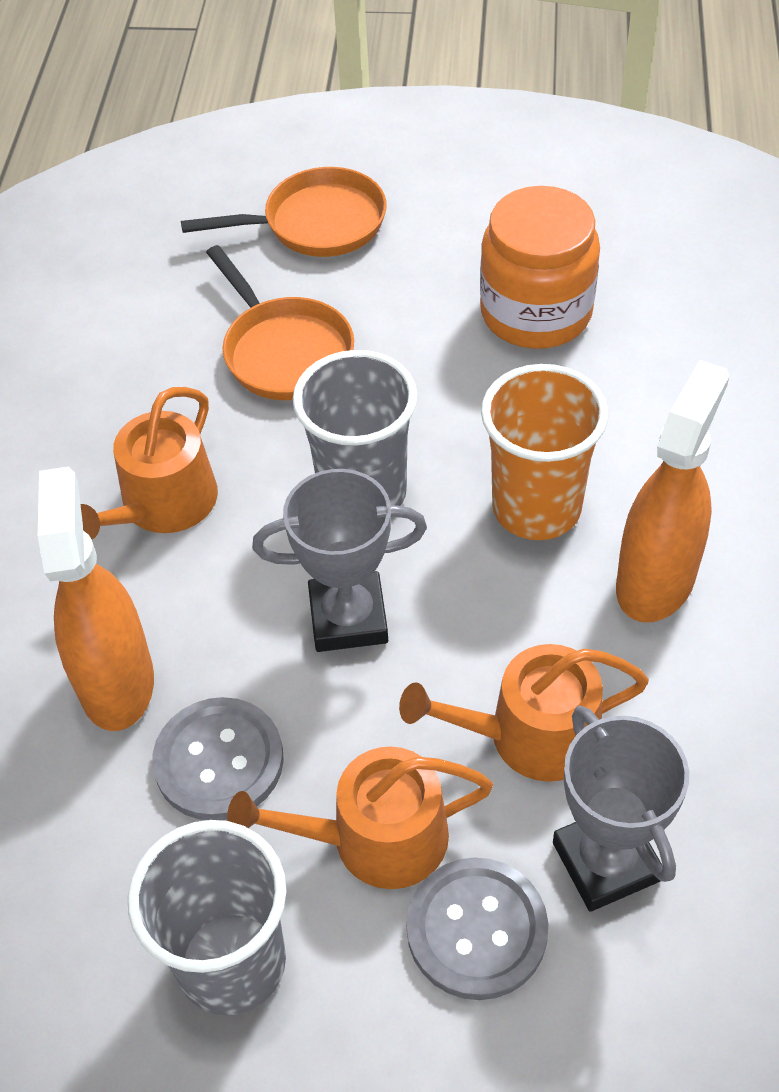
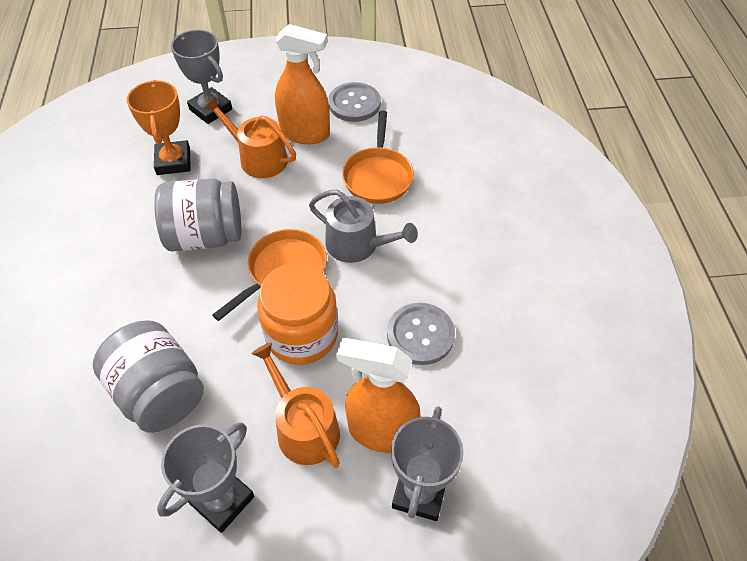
grey cup: [128,820,287,1015] [293,350,418,506] = 2 -> none = 0
grey jar: none = 0 -> [93,320,204,433] [154,178,241,251] = 2
grey trophy: [252,469,427,652] [553,706,689,912] = 2 -> [157,422,254,533] [171,30,232,124] [391,406,464,521] = 3
grey watering can: none = 0 -> [309,190,418,263] = 1
orange cup: [481,364,608,540] = 1 -> none = 0
orange trophy: none = 0 -> [127,80,190,175] = 1
orange watering can: [81,387,218,540] [227,746,493,889] [399,644,649,782] = 3 -> [203,97,296,178] [252,343,340,468] = 2

